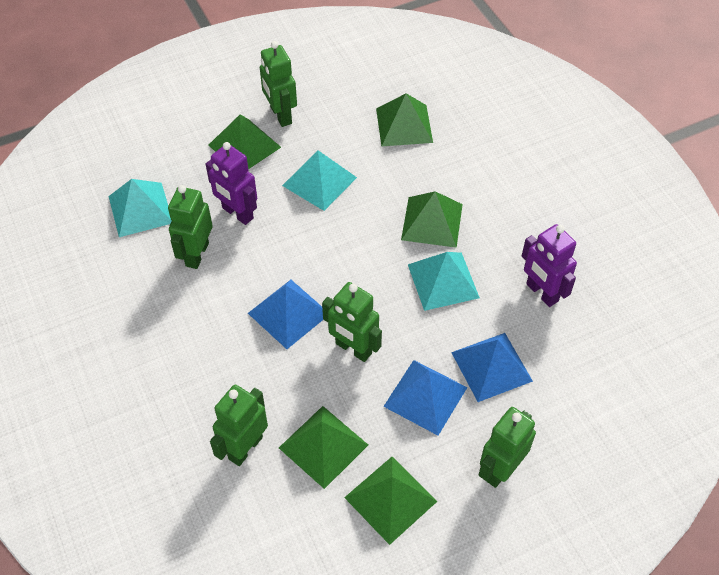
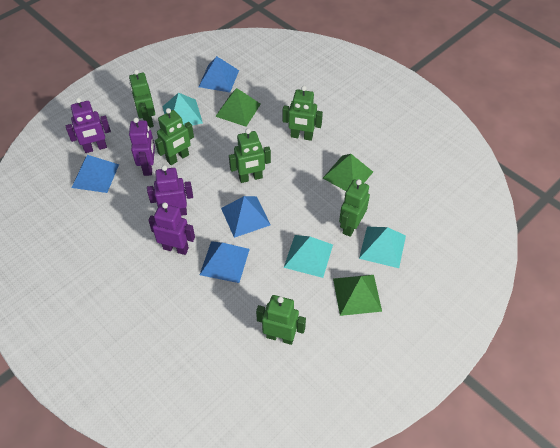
blue pyramid: [248,280,323,349] [383,360,467,435] [451,333,533,402] = 3 -> [71,155,119,193] [199,56,239,93] [200,241,250,283] [221,196,270,238] = 4
green pyramid: [209,114,281,169] [279,406,368,489] [344,457,438,545] [376,93,433,146] [401,191,463,248] = 5 -> [215,88,261,127] [323,154,373,191] [333,275,382,316] = 3
green robot: [168,185,213,269] [210,384,268,466] [260,41,297,127] [322,282,382,362] [479,407,536,488] = 5 -> [129,70,155,128] [155,108,194,165] [229,128,271,183] [256,295,306,345] [283,86,323,141] [339,179,370,237] = 6
purple robot: [206,142,257,225] [522,224,577,307] = 2 -> [66,98,111,153] [129,118,155,176] [147,165,193,216] [148,203,195,255] = 4

